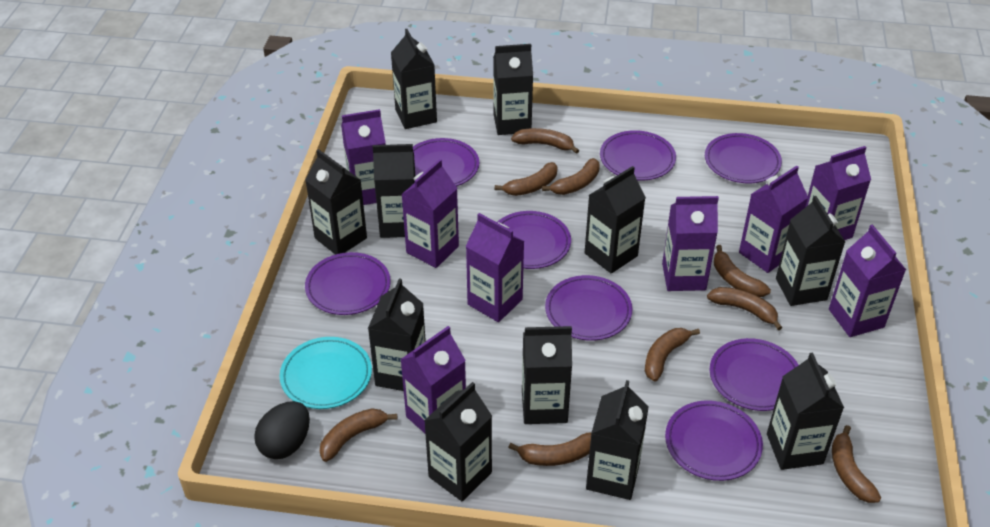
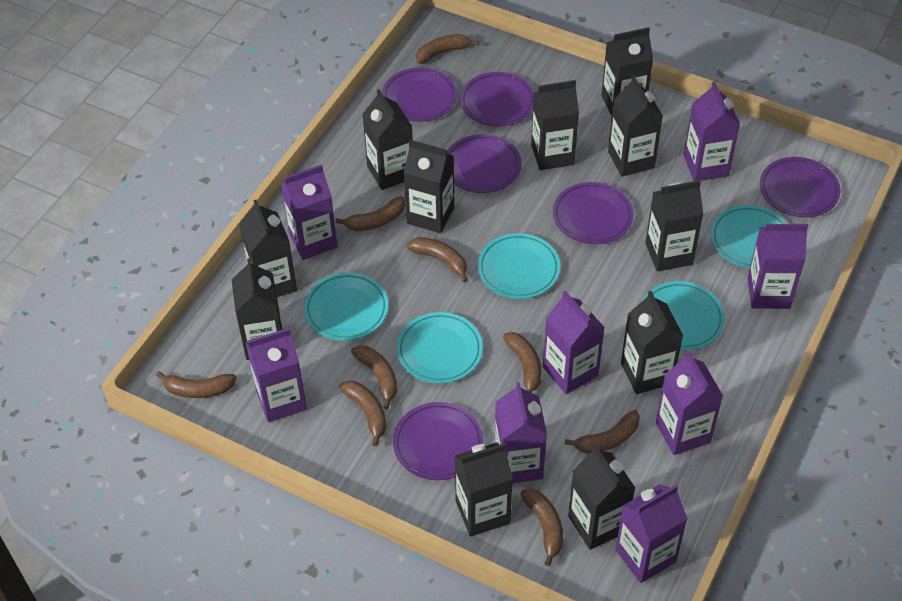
black egg: [254,401,310,459] = 1 -> none = 0
purple plate: [305,252,391,315] [413,138,479,186] [497,211,571,269] [545,275,633,341] [600,130,676,181] [665,400,763,481] [705,133,782,183] [710,338,798,411] = 8 -> [382,67,457,122] [393,402,484,480] [447,134,522,193] [460,72,534,127] [553,182,634,244] [760,157,840,217] = 6
turquoise plate: [280,337,372,409] = 1 -> [304,272,388,341] [397,312,483,384] [478,233,560,299] [642,281,725,350] [710,205,786,268] = 5

